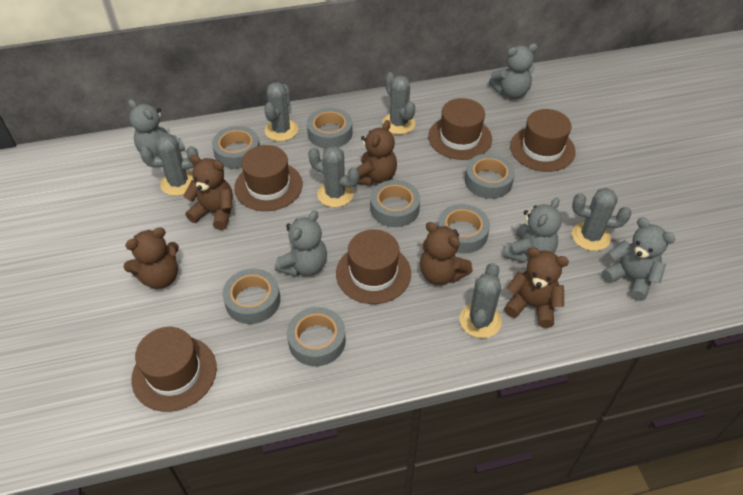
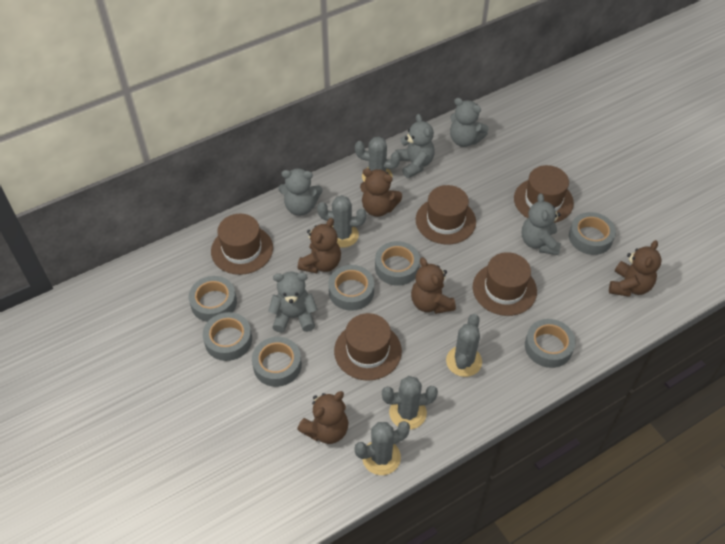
grey cactus: [140,135,199,196] [264,82,298,141] [308,146,359,207] [382,72,415,135] [460,263,502,338] [572,188,631,251] = 6 -> [317,195,366,248] [354,421,410,475] [355,137,400,182] [382,376,438,430] [446,314,482,377] = 5

